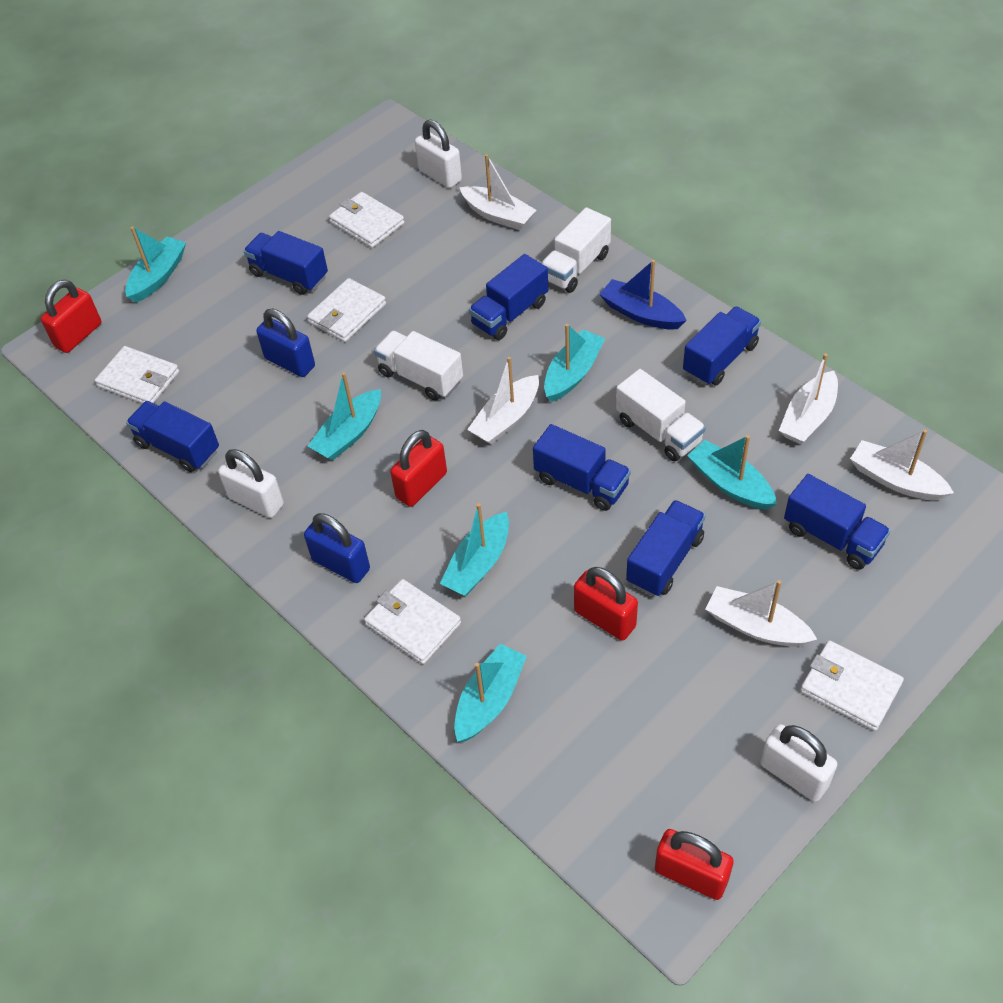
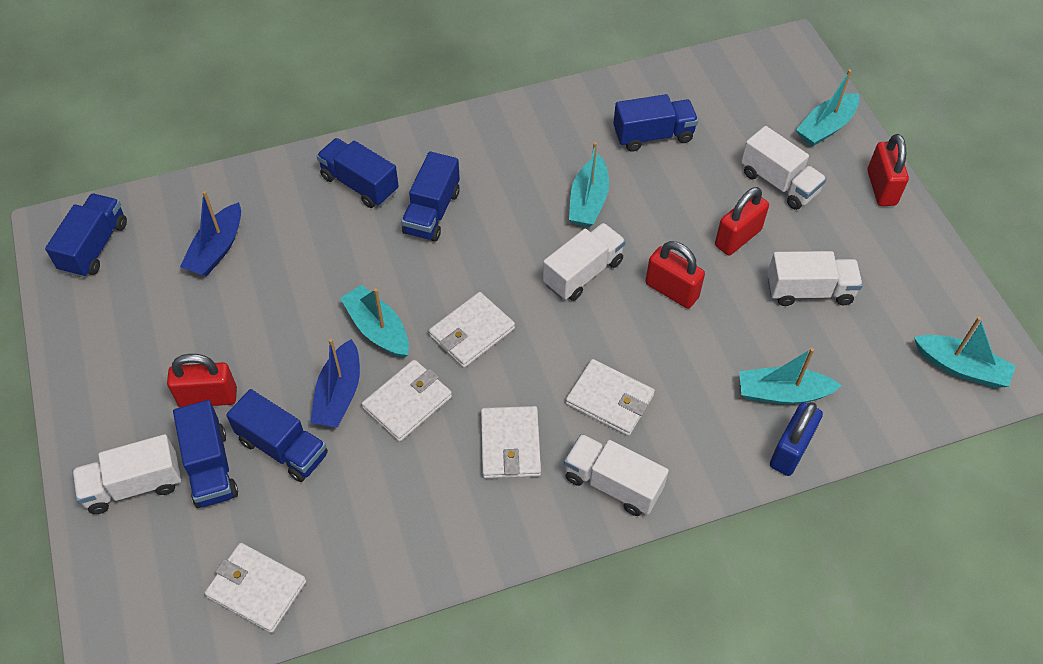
blue boat: [599,260,687,330] = 1 -> [180,191,241,276] [310,339,360,428] = 2
blue padlock: [256,309,315,377] [304,513,370,583] = 2 -> [770,402,823,476] = 1
blue truck: [126,401,219,472] [243,231,328,295] [469,254,548,340] [533,424,631,511] [626,500,706,597] [683,306,761,386] [784,474,891,570] = 7 -> [45,194,127,278] [173,400,238,508] [226,389,328,482] [316,138,399,208] [401,151,460,242] [613,94,698,152] = 6
turquoise boat: [125,226,186,303] [308,372,381,460] [440,503,509,596] [454,644,527,742] [544,324,605,402] [687,435,777,510] = 6 -> [340,285,409,358] [569,142,609,227] [739,348,842,404] [796,69,859,147] [914,317,1016,388] = 5
white boat: [459,154,537,230] [467,357,539,445] [706,580,818,647] [779,353,838,444] [850,429,954,500] = 5 -> none = 0
white padlock: [218,449,284,518] [415,120,462,188] [760,724,838,802] = 3 -> none = 0
white truck: [374,331,463,401] [541,207,611,293] [616,369,706,461] = 3 -> [72,434,181,514] [543,223,626,301] [564,434,669,516] [741,126,827,210] [767,251,863,306] = 5

